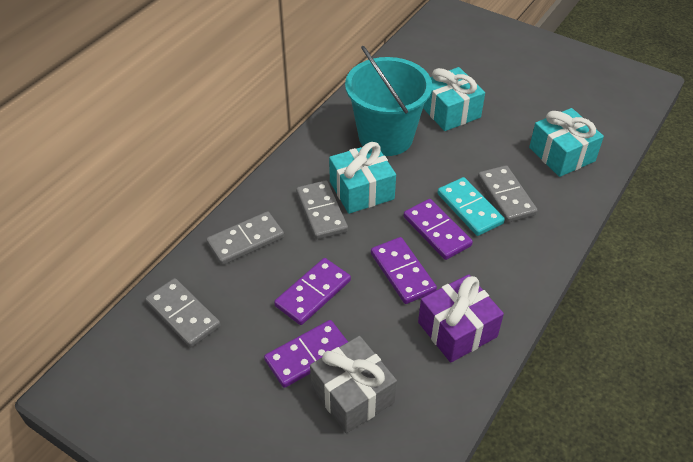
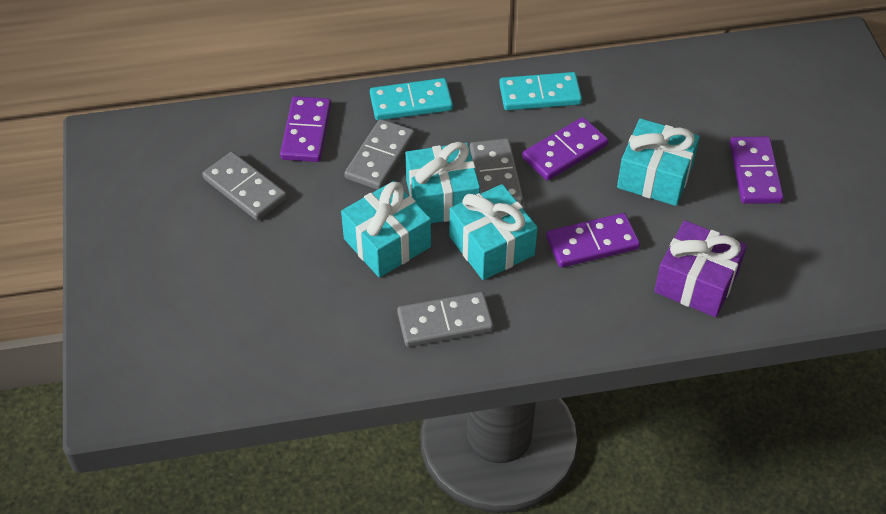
grey gift: [310,336,397,433] = 1 -> none = 0
turquoise bucket: [345,46,432,156] = 1 -> none = 0
turquoise domino: [438,177,505,236] = 1 -> [370,78,453,120] [499,72,582,110] = 2
turquoise gift: [329,142,396,214] [423,67,485,131] [529,108,604,177] = 3 -> [341,181,431,278] [405,142,480,223] [449,184,538,280] [617,118,700,206] = 4

